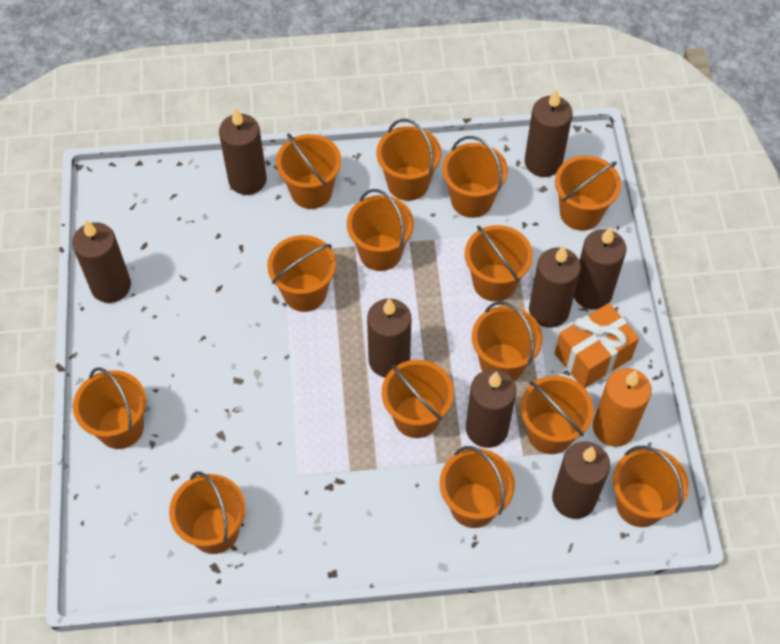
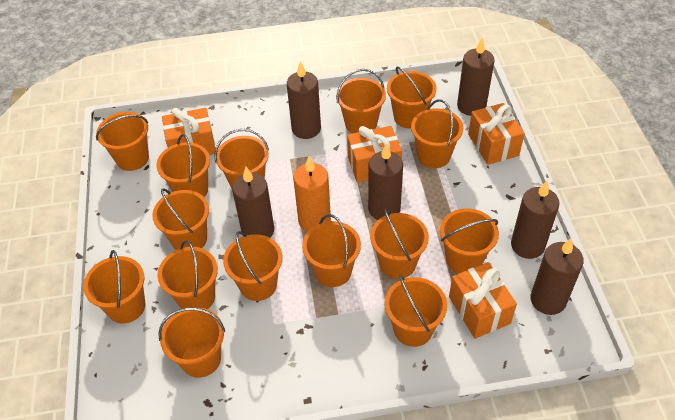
brown candle: [72,220,131,303] [219,107,267,195] [367,298,411,378] [466,369,516,448] [525,89,573,177] [529,246,581,328] [552,442,610,519] [574,227,626,310] = 8 -> [232,167,274,238] [287,61,321,139] [368,143,403,220] [457,38,495,116] [511,181,559,259] [531,238,584,315] = 6
orange bucket: [73,367,146,449] [169,471,246,554] [267,235,336,312] [276,133,341,209] [347,189,414,271] [377,119,441,201] [382,360,454,438] [440,446,515,528] [442,136,508,218] [465,225,533,302] [472,301,542,381] [520,376,594,454] [555,155,621,231] [613,446,689,527] = 14 -> [83,250,145,324] [96,112,149,171] [152,188,209,250] [156,134,210,197] [157,240,218,309] [158,307,225,378] [214,129,269,189] [223,231,283,301] [302,214,361,287] [336,69,386,134] [370,210,429,279] [385,275,447,347] [387,66,437,129] [411,99,463,168] [440,208,499,273] = 15
orange gift: [555,303,639,388] = 1 -> [162,108,215,155] [347,126,402,182] [449,262,517,339] [468,103,525,165] = 4

